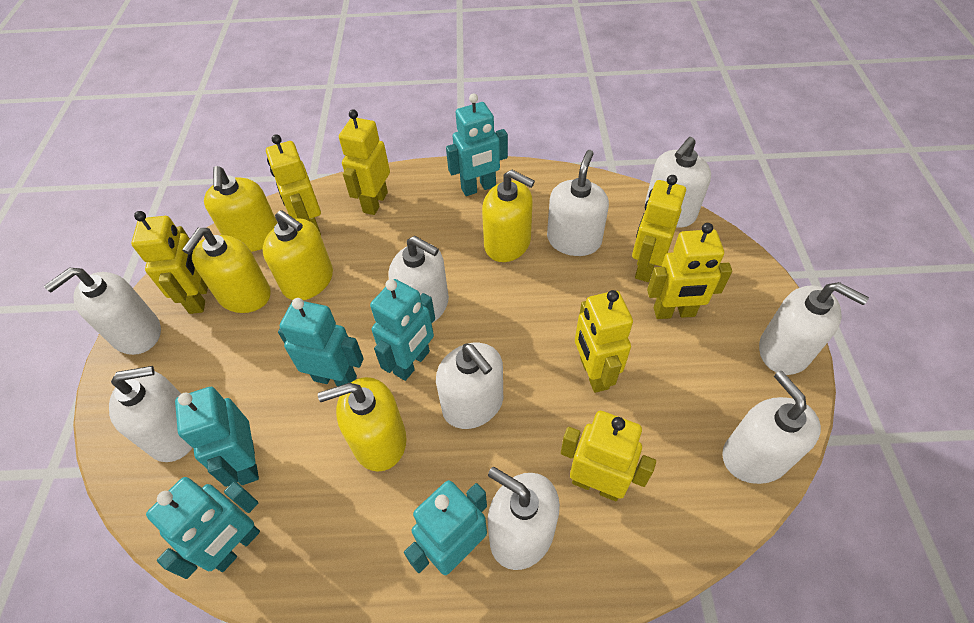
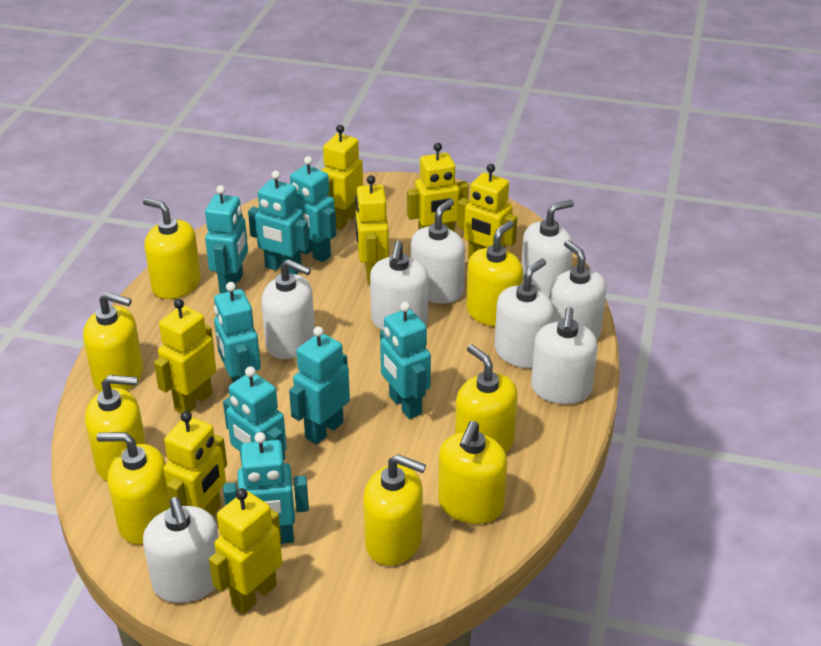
turquoise robot: [146,477,260,579] [175,387,259,487] [278,298,364,386] [370,279,435,381] [404,480,487,575] [446,93,508,196] = 6 -> [205,185,248,294] [214,282,261,383] [223,366,287,465] [223,432,309,544] [248,171,309,275] [289,326,350,444] [290,156,336,262] [380,302,431,419] = 8
white soap dispenser: [44,268,161,355] [109,366,193,462] [388,236,449,322] [436,343,503,429] [488,467,560,570] [547,150,609,256] [645,137,711,228] [722,371,821,484] [759,282,869,375] = 9 -> [143,497,219,603] [261,259,315,359] [370,241,428,331] [411,199,465,304] [495,259,554,368] [521,200,574,297] [531,307,598,404] [549,240,607,339] = 8
yellow soap dispenser: [182,228,271,313] [204,166,277,252] [263,210,333,300] [318,377,406,472] [482,170,535,262] = 5 -> [83,292,144,392] [85,375,146,482] [97,432,171,544] [143,198,201,299] [363,454,426,566] [438,421,507,524] [455,344,517,453] [466,220,523,327] = 8

